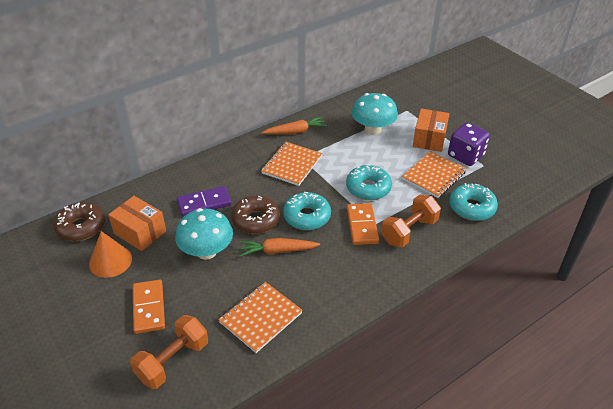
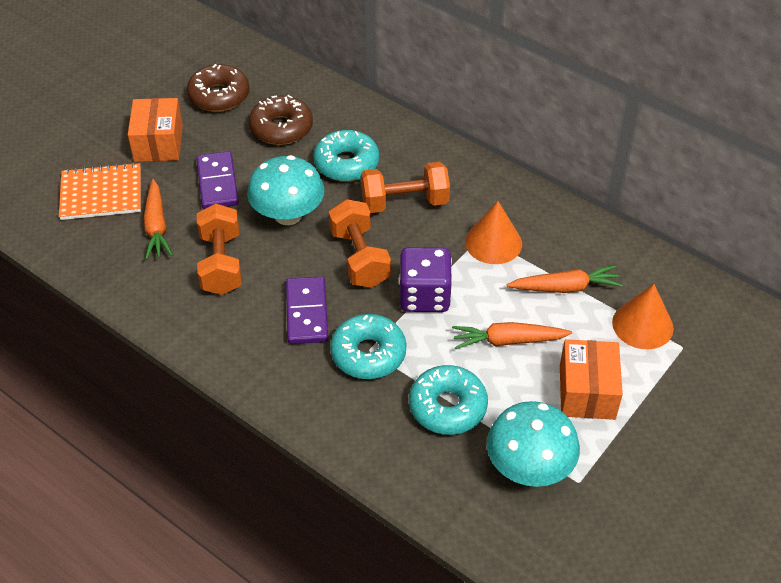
orange carrot: [240,238,320,256] [262,117,327,134] = 2 -> [144,179,173,260] [452,322,572,349] [506,265,623,293] = 3
orange cone: [89,231,132,278] = 1 -> [465,201,522,264] [612,284,674,349] = 2
orange domino: [133,280,165,334] [347,203,379,245] = 2 -> none = 0
orange dumbbell: [130,315,208,389] [381,195,441,247] = 2 -> [197,203,242,295] [329,199,391,288] [361,162,450,213] = 3
orange notebook: [218,282,303,353] [261,142,322,186] [402,151,466,198] = 3 -> [59,162,141,220] = 1
purple domino: [177,186,231,217] = 1 -> [196,151,239,209] [286,276,328,344] = 2

